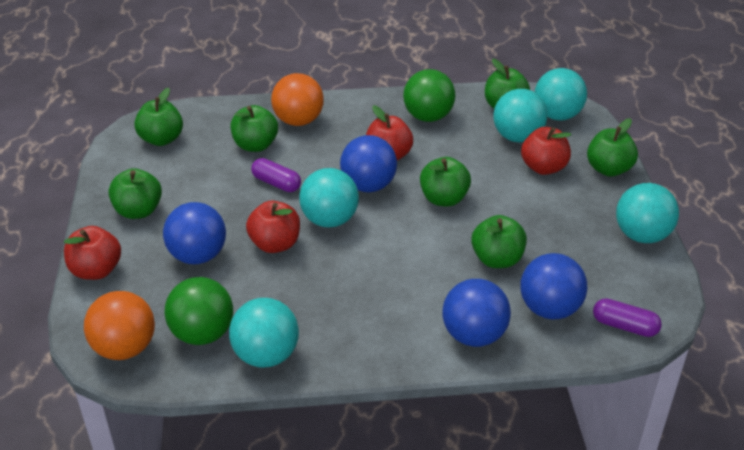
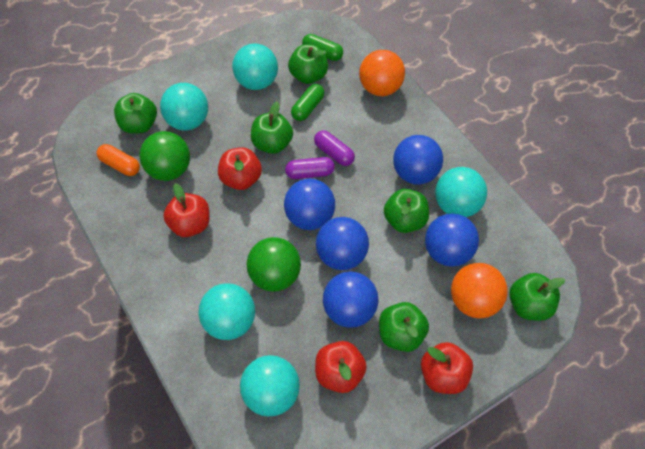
blue ball: [163,202,226,264] [340,135,397,192] [442,279,511,347] [521,253,587,319] = 4 -> [284,179,335,230] [316,217,369,270] [323,271,378,328] [393,135,443,185] [425,213,479,267] = 5
green apple: [108,168,162,219] [134,88,183,146] [231,105,278,152] [420,157,471,207] [471,215,527,268] [485,59,530,108] [587,118,638,177] = 7 -> [114,93,157,134] [251,101,293,154] [288,44,328,84] [379,302,429,352] [384,189,429,233] [509,273,565,321] = 6
green capsule: none = 0 -> [291,84,325,121] [302,34,343,61] = 2
orange capsule: none = 0 -> [97,144,140,176] = 1

